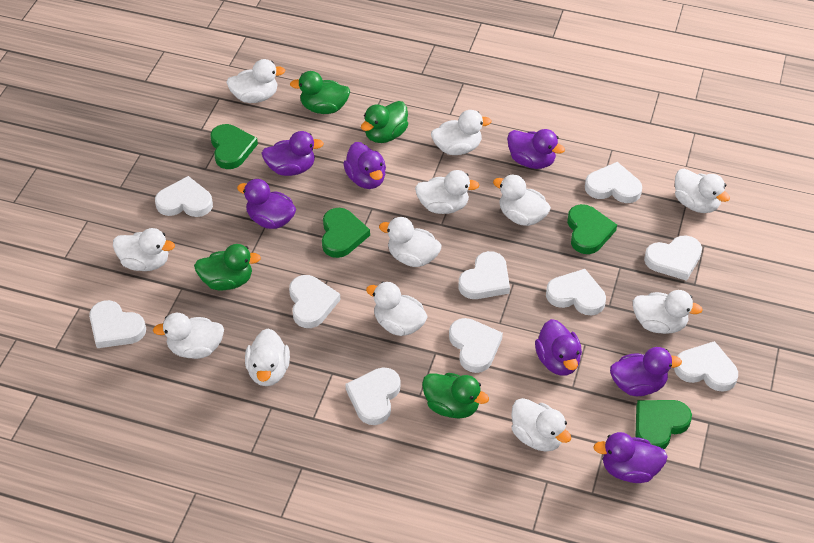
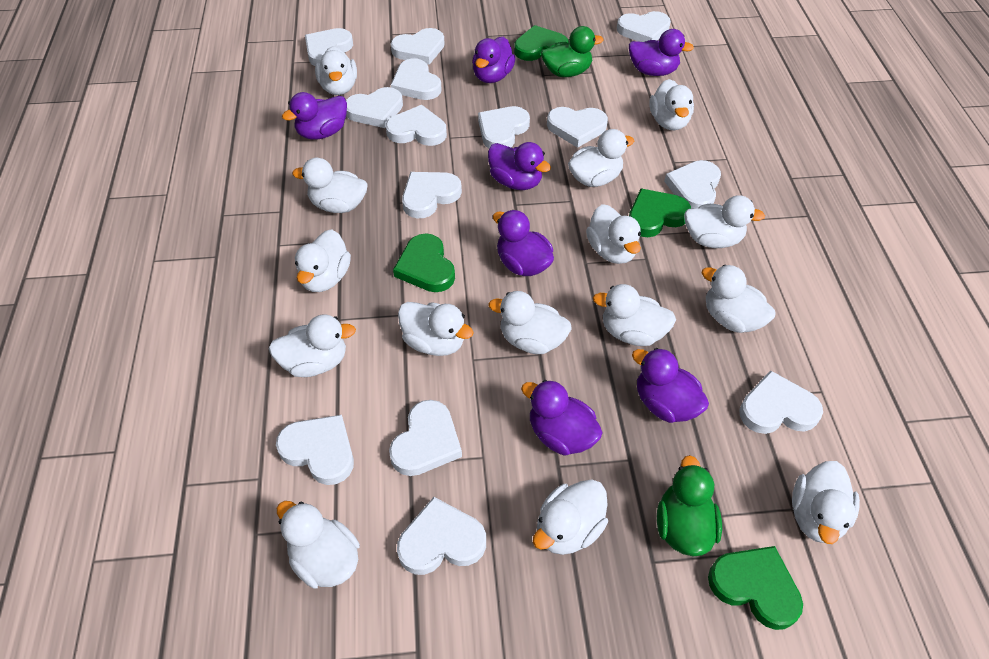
green duck: [194,244,261,290] [290,71,350,114] [361,101,408,143] [422,373,489,419] = 4 -> [541,26,603,77] [657,455,722,556] = 2
white duck: [113,228,175,271] [153,313,224,359] [226,59,285,103] [245,329,290,386] [366,282,428,336] [379,217,442,267] [415,170,480,214] [431,110,492,155] [493,175,551,226] [511,398,571,452] [633,290,703,334] [675,169,730,213] = 12 -> [269,314,356,377] [277,501,360,588] [292,158,367,213] [295,229,351,292] [315,46,357,95] [398,302,474,356] [488,291,572,354] [533,479,608,555] [568,129,634,187] [586,204,641,264] [593,284,676,346] [649,79,694,130] [684,195,765,248] [702,265,776,333] [792,461,860,544] = 15
white heart: [89,300,146,348] [155,176,213,217] [289,275,341,328] [345,367,401,425] [449,318,503,373] [459,251,510,299] [546,269,606,316] [585,162,642,203] [644,235,702,281] [674,341,738,392] = 10 -> [276,415,354,485] [305,28,353,66] [346,87,403,128] [386,105,447,146] [389,400,462,476] [391,28,445,65] [391,58,442,100] [397,497,486,575] [402,172,462,218] [478,106,530,148] [547,107,608,148] [617,11,671,42] [664,160,721,208] [739,370,823,434] = 14

